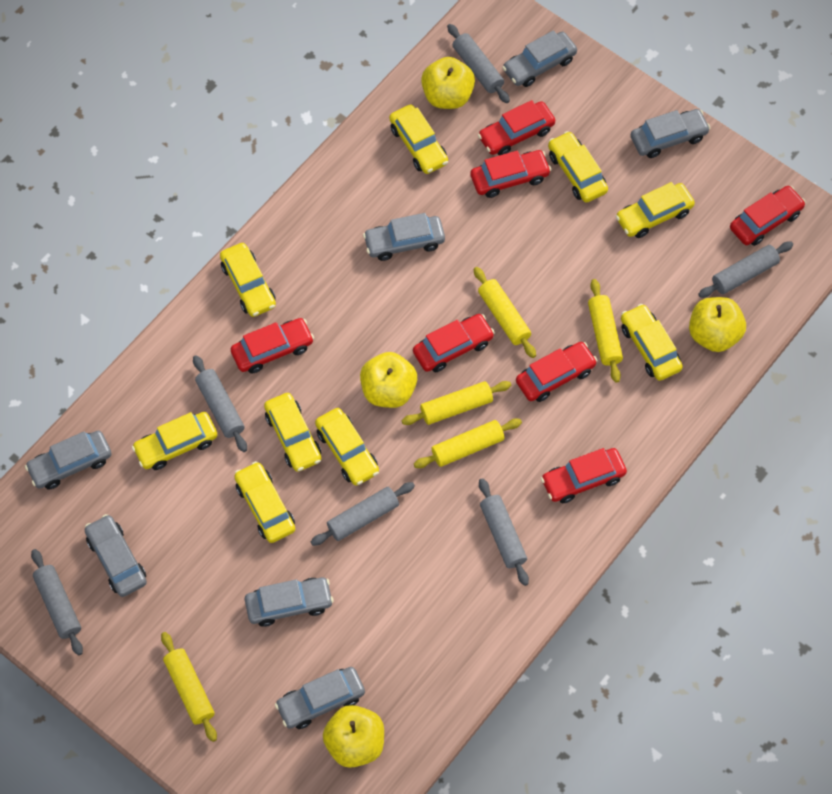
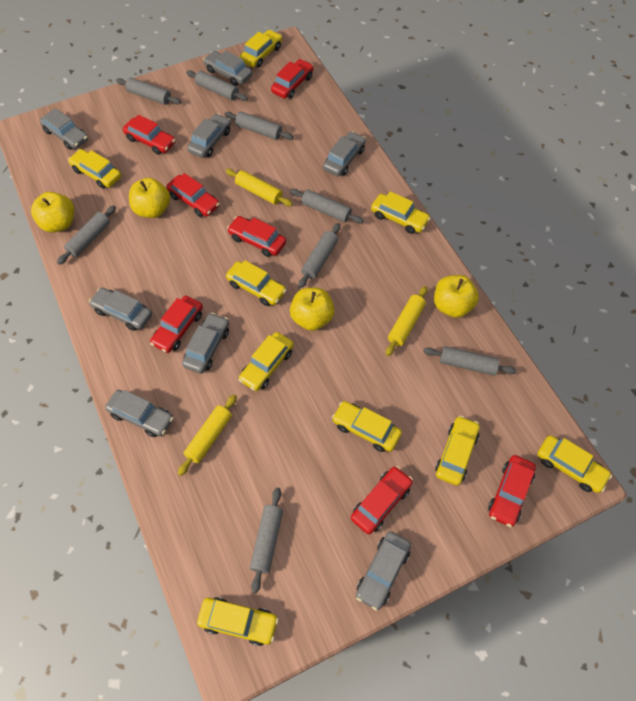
grey car: [25,431,112,490] [85,514,147,597] [245,577,334,627] [275,667,365,729] [363,213,445,261] [502,30,577,87] [631,109,710,158] = 7 -> [39,108,88,150] [89,288,152,331] [105,390,174,437] [182,313,229,374] [187,114,231,158] [203,51,252,86] [323,131,366,176] [356,531,411,611] = 8
grey rolling pin: [31,549,83,655] [193,355,247,452] [311,482,415,546] [447,24,510,103] [479,478,529,586] [698,242,793,298] = 6 -> [57,205,116,265] [116,78,181,105] [186,70,248,101] [224,111,293,140] [250,488,283,593] [290,189,364,224] [299,223,340,288] [423,346,516,376] = 8
yellow rolling pin: [161,632,217,742] [402,381,511,425] [414,419,522,468] [474,267,536,358] [588,279,623,383] = 5 -> [178,394,237,476] [225,169,293,206] [386,286,428,356] = 3

